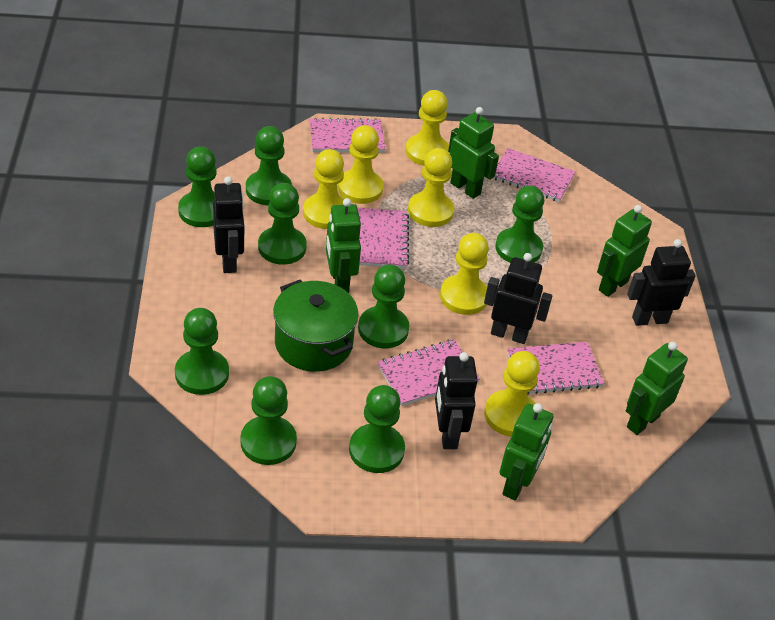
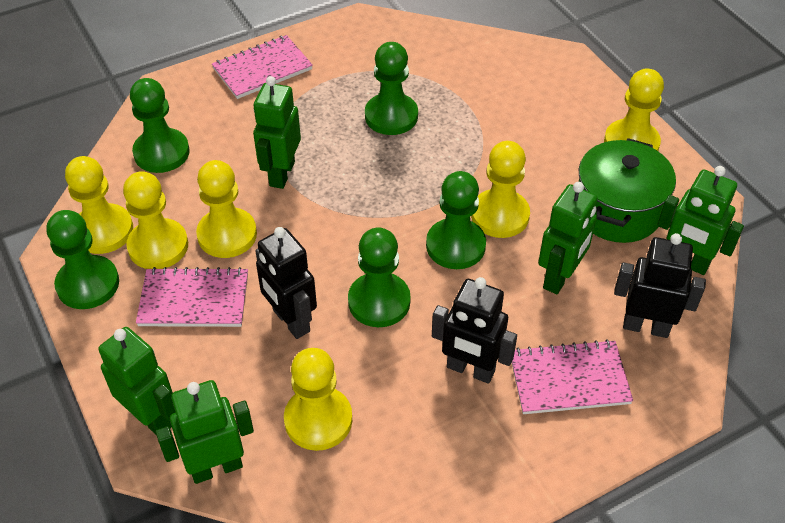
black robot: [213,176,245,273] [435,352,478,449] [484,253,552,344] [627,239,696,326] = 4 -> [255,227,317,339] [432,277,517,384] [614,233,706,338] = 3
green pawn: [175,308,229,395] [178,146,217,227] [240,376,297,465] [246,126,292,205] [258,183,307,265] [349,385,405,473] [358,264,409,348] [495,186,544,263] = 8 -> [47,210,119,309] [130,78,190,173] [348,227,411,327] [365,42,418,135] [426,171,486,269] = 5
pink notebook: [310,118,385,153] [358,208,409,269] [378,339,480,406] [493,148,575,202] [507,342,604,395] = 5 -> [136,267,248,327] [212,35,313,99] [511,339,633,414] = 3

